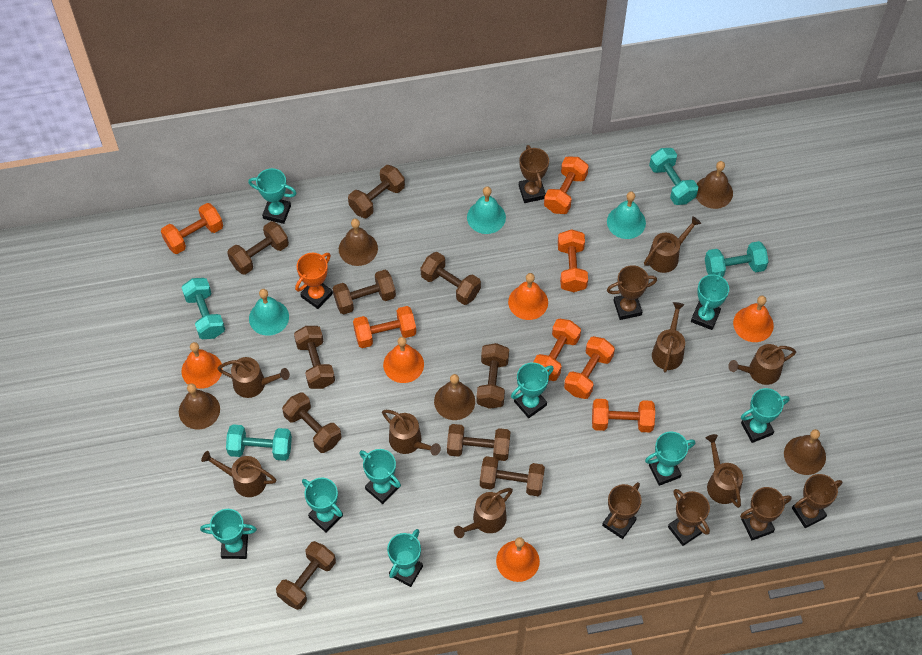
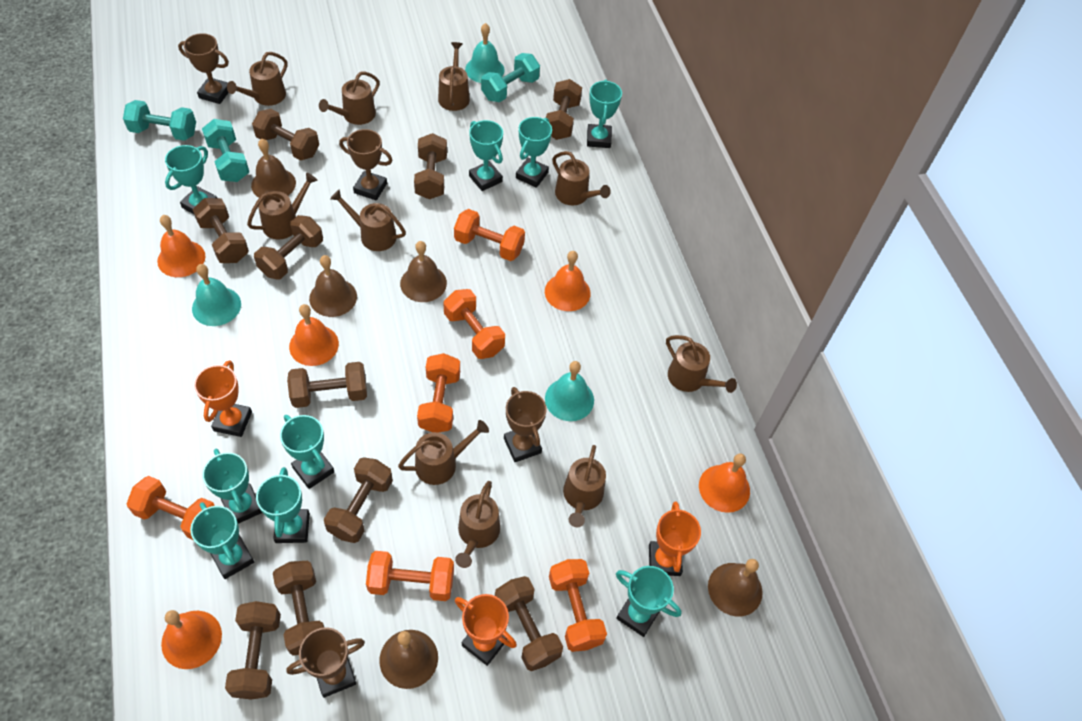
brown trophy: [519,145,549,203] [602,482,641,539] [607,265,657,320] [668,489,710,546] [740,487,791,540] [792,474,842,528] = 6 -> [178,33,229,104] [286,627,365,698] [339,129,392,200] [504,387,547,462] = 4
brown watering can: [201,451,276,497] [217,357,290,398] [382,410,441,456] [454,488,513,538] [644,216,701,273] [652,302,685,373] [706,434,743,508] [728,344,796,385] = 8 -> [227,52,287,106] [247,173,318,240] [319,72,380,125] [330,190,406,251] [398,420,489,485] [438,42,470,111] [455,481,500,568] [552,151,611,206] [563,445,606,527] [666,335,737,393] = 10
orange dumbbell: [161,203,223,254] [353,306,416,348] [533,319,581,381] [544,156,589,214] [558,229,588,292] [564,336,615,399] [592,399,655,432] = 7 -> [126,476,215,540] [366,551,454,601] [417,353,460,433] [443,289,505,359] [454,209,525,261] [549,559,607,652] = 6
orange trophy: [295,253,333,309] = 1 -> [194,360,252,437] [455,594,517,666] [649,501,701,576] = 3
turquoise dumbbell: [181,278,225,339] [226,424,292,461] [649,148,698,205] [705,241,768,277] = 4 -> [123,100,196,141] [202,119,249,182] [481,53,540,102] = 3

